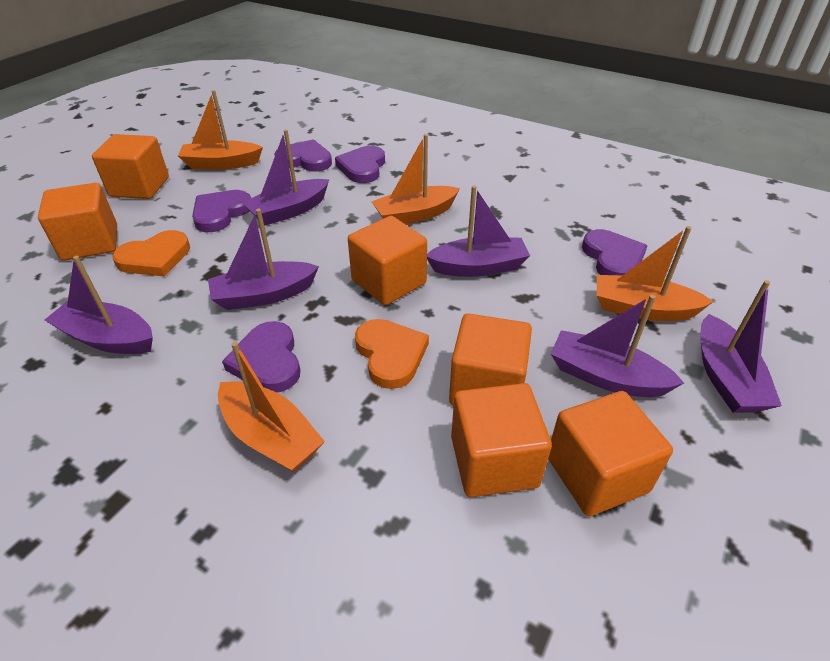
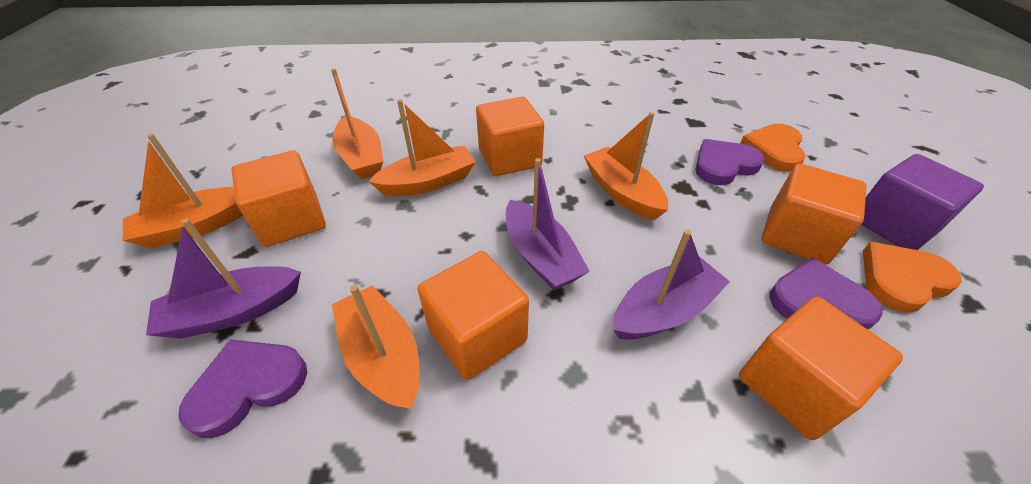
orange boat: [178,90,263,170] [218,341,325,472] [371,134,460,224] [597,226,714,321] = 4 -> [123,134,243,248] [331,68,383,180] [332,285,420,409] [368,99,476,197] [584,112,668,220] = 5
orange cube: [38,183,117,261] [92,134,169,199] [348,216,427,305] [449,313,532,406] [451,383,552,497] [548,391,673,516] = 6 -> [231,150,326,247] [417,251,529,380] [476,97,544,176] [739,297,903,440] [762,163,867,265] = 5
purple boat: [45,256,153,354] [208,209,319,310] [243,130,329,226] [427,186,530,277] [551,295,684,397] [700,280,782,413] = 6 -> [146,218,301,339] [506,158,590,290] [613,230,730,339] = 3
purple cube: none = 0 -> [861,154,984,250] = 1
purple heart: [192,190,251,232] [222,321,300,392] [274,139,332,172] [335,146,385,183] [582,229,647,275] = 5 -> [178,339,307,438] [695,139,764,185] [770,258,883,329] = 3

